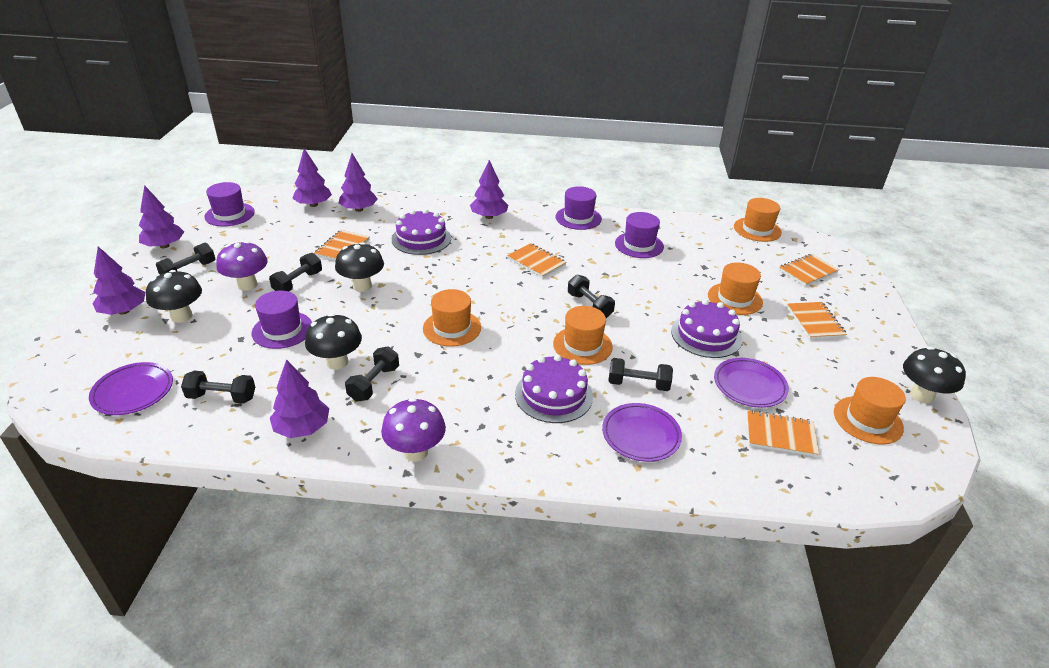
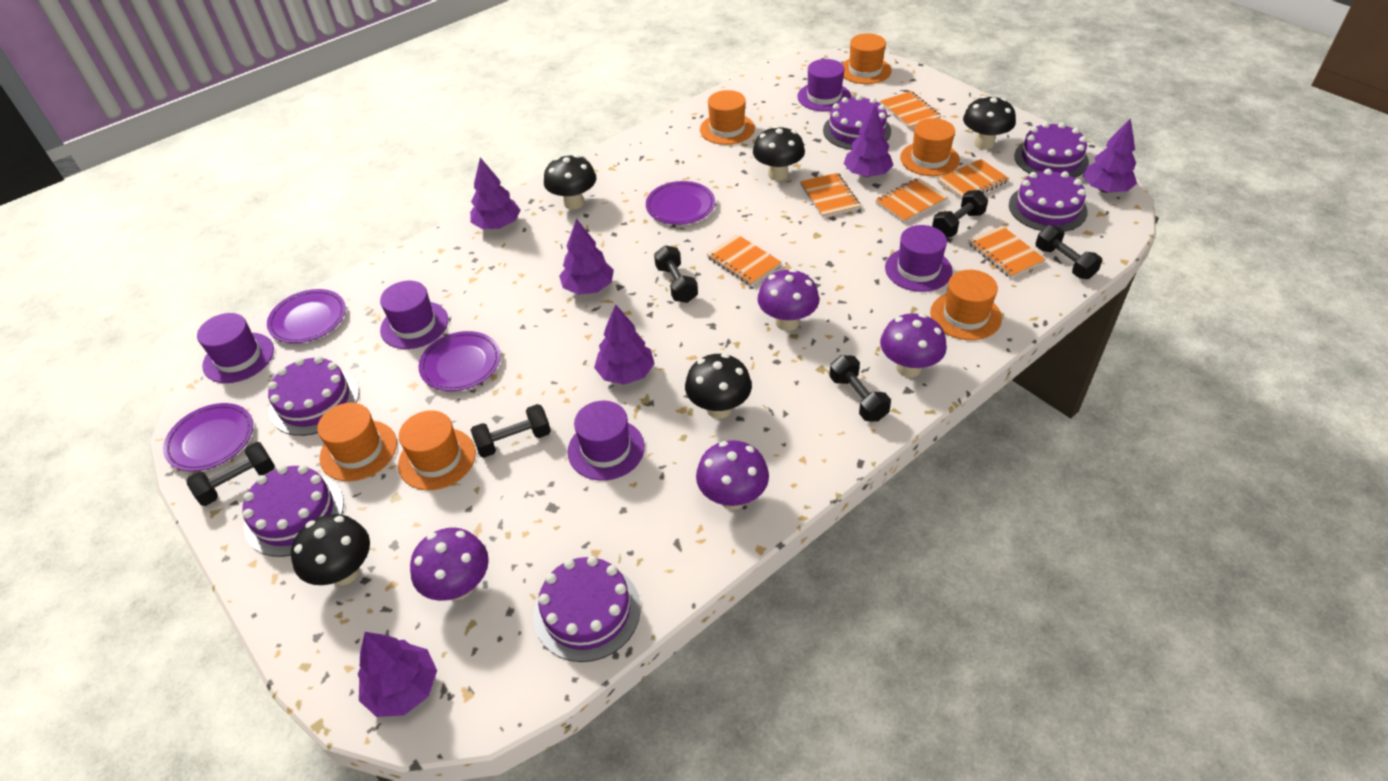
black mushroom: [146,270,202,323] [305,313,362,370] [335,242,384,292] [903,347,966,404] = 4 -> [291,514,370,585] [544,155,596,210] [685,353,752,419] [753,126,805,181] [963,96,1016,150] = 5
orange hat: [423,289,481,347] [553,306,613,365] [708,263,763,315] [734,198,782,242] [834,377,906,444] = 5 -> [317,403,397,481] [398,410,476,490] [700,90,755,145] [842,33,892,84] [900,118,960,176] [930,270,1002,340] = 6
orange notebook: [314,230,370,261] [507,243,566,278] [747,410,819,457] [779,254,839,286] [787,302,847,339] = 5 -> [707,234,782,286] [800,173,861,218] [875,178,948,223] [880,91,941,129] [937,159,1009,200] [968,226,1046,278] = 6
purple cake: [392,209,451,255] [515,355,593,423] [671,299,742,358] = 3 -> [242,465,344,557] [268,356,359,436] [533,556,641,662] [823,95,891,150] [1009,169,1088,232] [1014,122,1089,178] = 6
purple hat: [204,182,255,226] [252,291,312,349] [555,186,602,230] [615,212,664,258] = 4 -> [197,313,274,383] [380,281,448,349] [567,401,645,481] [797,59,851,112] [885,225,953,292] = 5
purple mushroom: [216,241,268,291] [381,398,446,462] = 2 -> [410,528,489,601] [696,440,769,510] [757,269,819,331] [880,313,947,377] = 4
purple plate: [89,362,173,415] [602,403,682,462] [714,358,789,408] = 3 -> [163,403,253,471] [267,289,346,343] [419,331,501,391] [646,181,715,225] = 4

